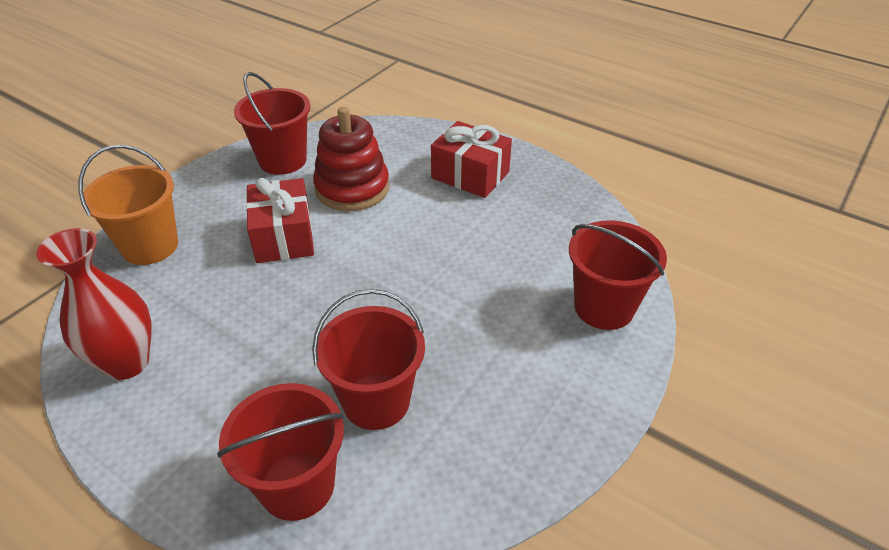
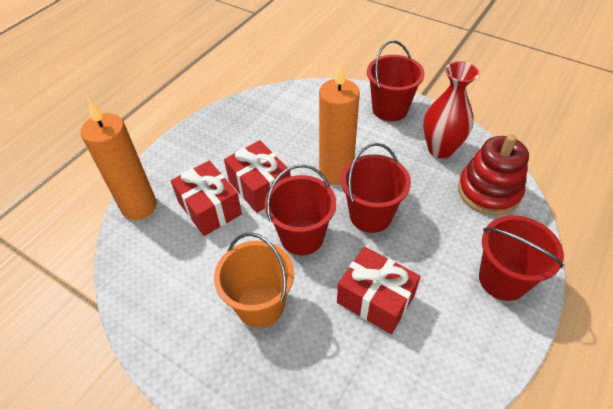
orange candle: none = 0 -> [81,100,157,220] [319,62,360,185] = 2
red gift: [246,178,314,263] [431,121,512,198] = 2 -> [171,160,242,236] [224,140,291,213] [337,247,421,334] = 3

